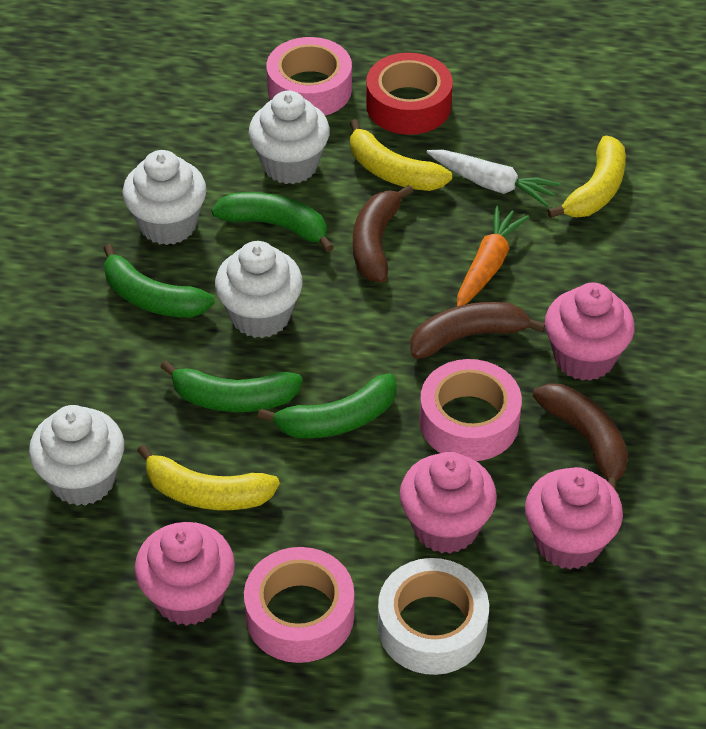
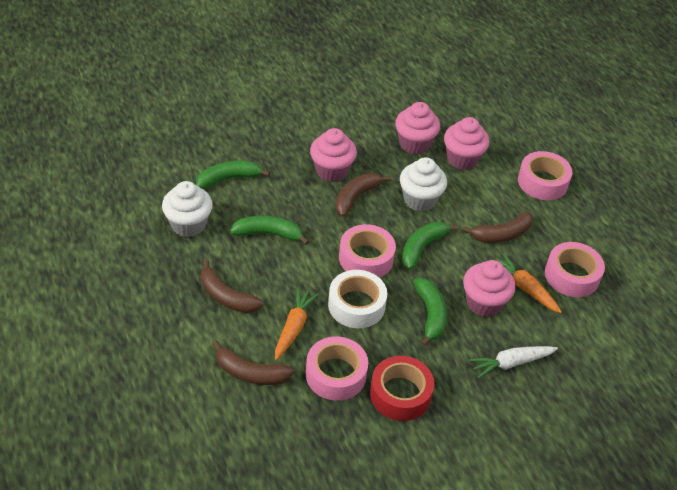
brown banana: [353,185,413,282] [410,302,545,359] [533,383,628,491] = 3 -> [201,259,263,313] [212,340,294,385] [335,173,391,217] [462,212,533,243] = 4
orange carrot: [457,206,529,306] = 1 -> [275,288,319,360] [496,254,562,313] = 2
pink tape: [244,547,354,663] [267,37,352,116] [419,359,522,461] = 3 -> [306,336,368,401] [339,224,396,278] [518,151,572,200] [545,242,605,297] = 4
white cupcake: [29,405,124,506] [122,150,207,245] [215,241,303,338] [249,91,330,184] = 4 -> [162,181,212,237] [400,157,447,212] = 2
yellow banana: [137,444,280,510] [350,119,452,191] [547,136,626,218] = 3 -> none = 0

